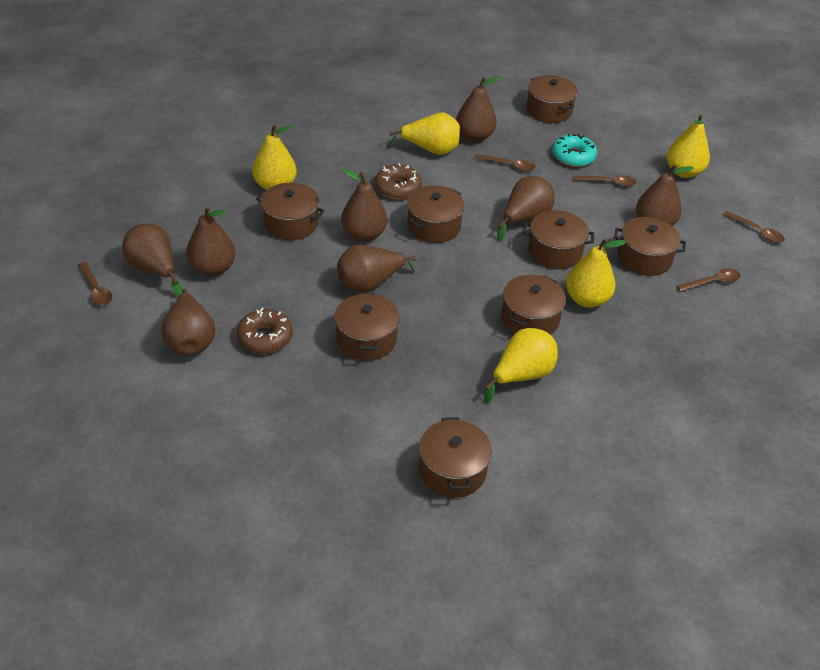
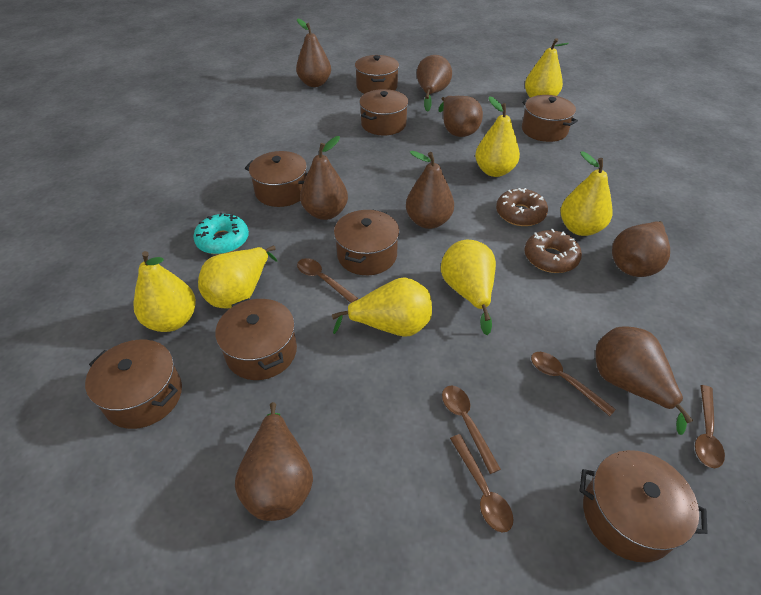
yellow pear: [252,124,297,190] [389,113,460,155] [484,328,558,404] [566,238,626,308] [667,114,710,178] = 5 -> [133,251,196,332] [198,246,277,308] [332,277,432,337] [441,240,496,335] [475,96,520,177] [525,38,569,97] [561,151,613,236] = 7

